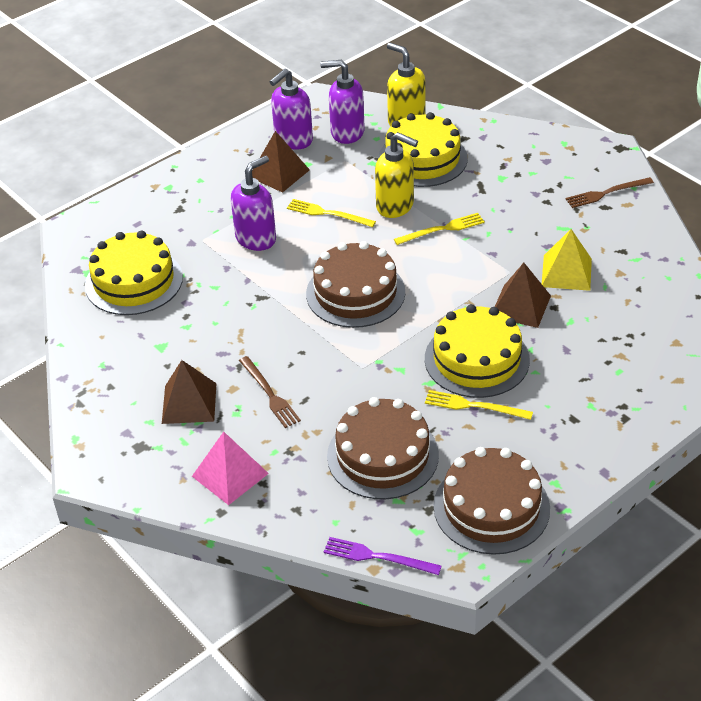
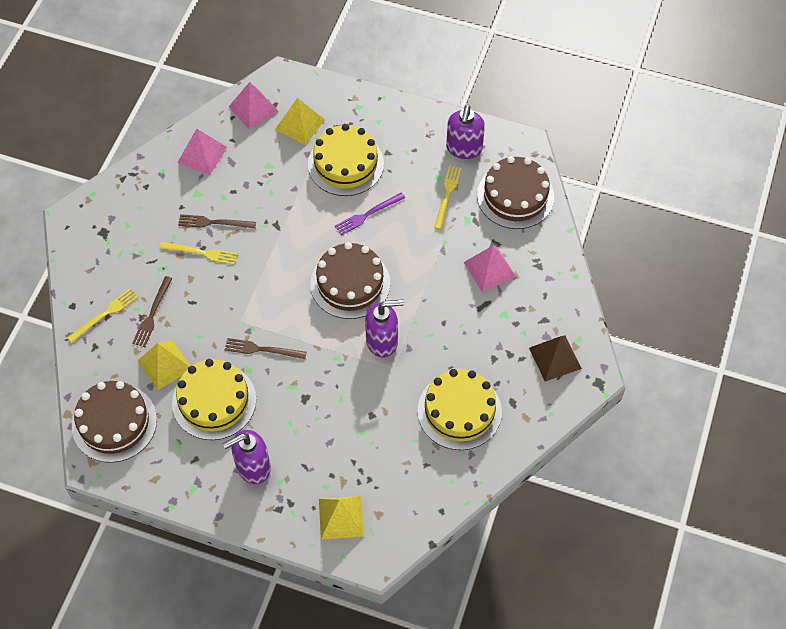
brown fork: [239,356,301,428] [565,177,654,208] = 2 -> [132,276,173,347] [178,214,256,229] [225,338,307,359] = 3
brown pyramid: [162,360,216,424] [252,131,310,193] [495,263,551,328] = 3 -> [529,335,582,381] = 1
pink pyramid: [192,432,269,505] = 1 -> [177,129,227,175] [229,82,279,130] [464,246,516,292] = 3
yellow pyramid: [542,229,592,291] = 1 -> [137,340,190,390] [275,98,325,145] [319,496,364,540] = 3
yellow soap dispenser: [375,132,418,218] [387,43,426,127] = 2 -> none = 0

